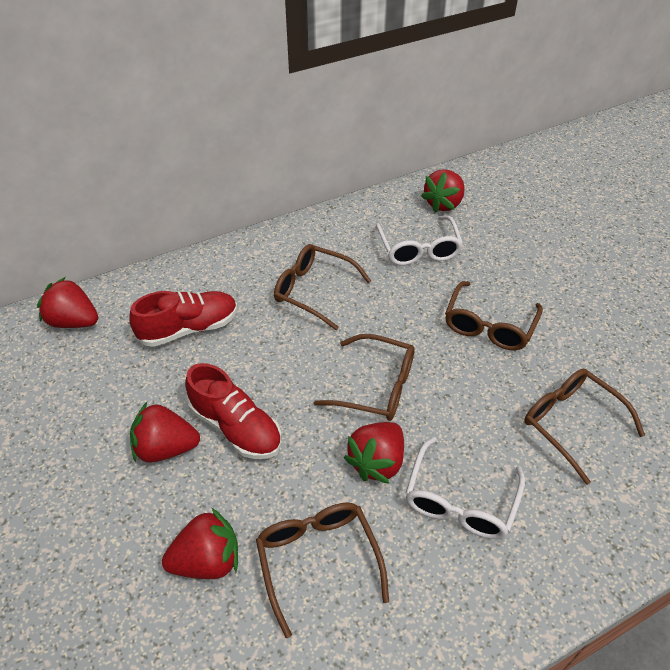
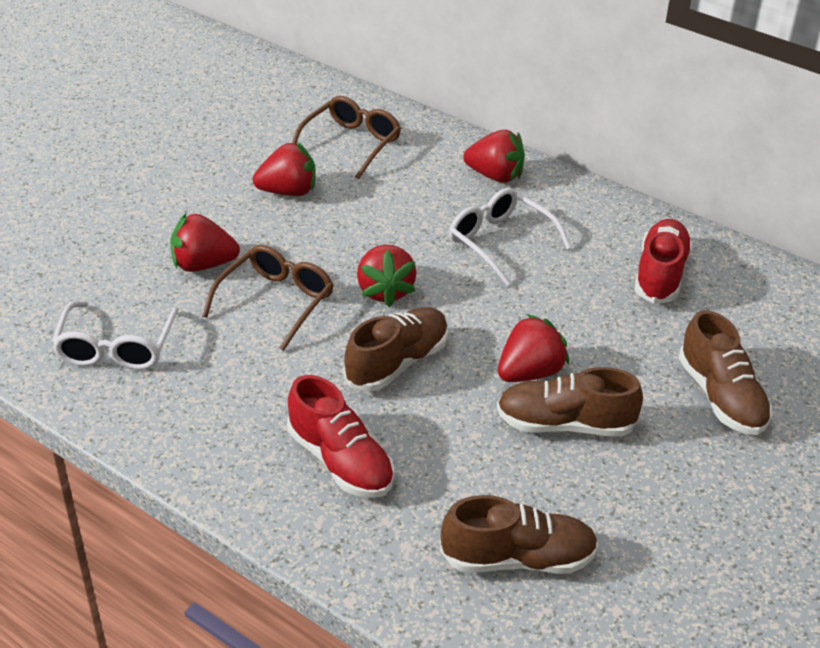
brown glasses: [256,503,389,638] [274,244,371,330] [314,334,415,421] [445,281,543,350] [524,369,645,485] = 5 -> [202,245,333,351] [292,96,401,179] = 2
brown shoe: none = 0 -> [344,307,448,391] [440,495,598,574] [497,367,643,437] [679,310,772,435] = 4

